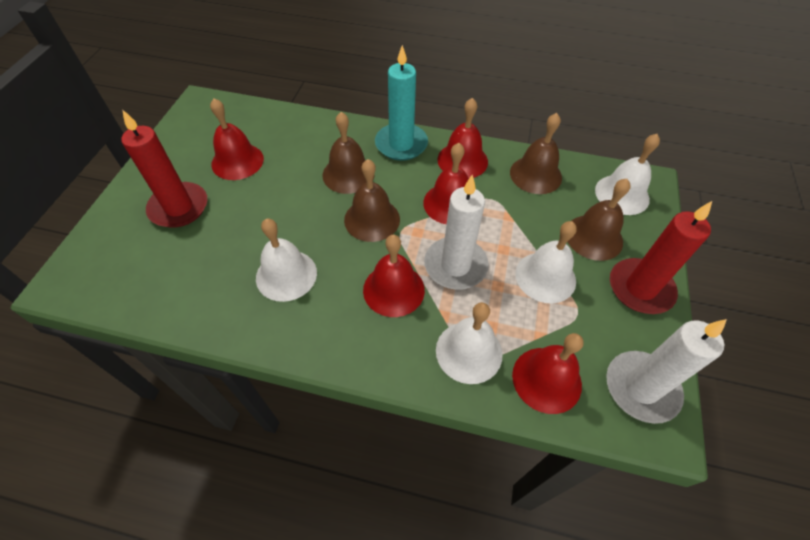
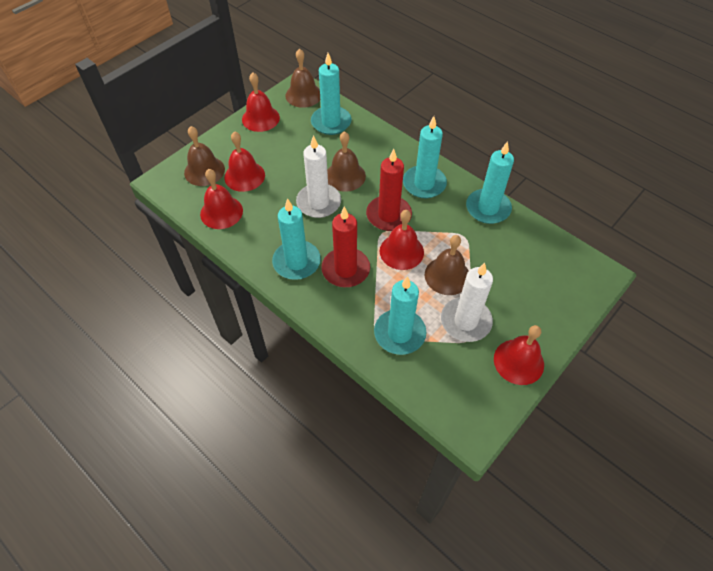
turquoise candle: [375,45,428,161] = 1 -> [272,198,321,280] [311,53,351,135] [374,276,426,355] [403,116,447,198] [466,141,514,224] = 5
white bell: [256,219,317,302] [436,302,503,384] [515,221,577,304] [595,134,660,215] = 4 -> none = 0

